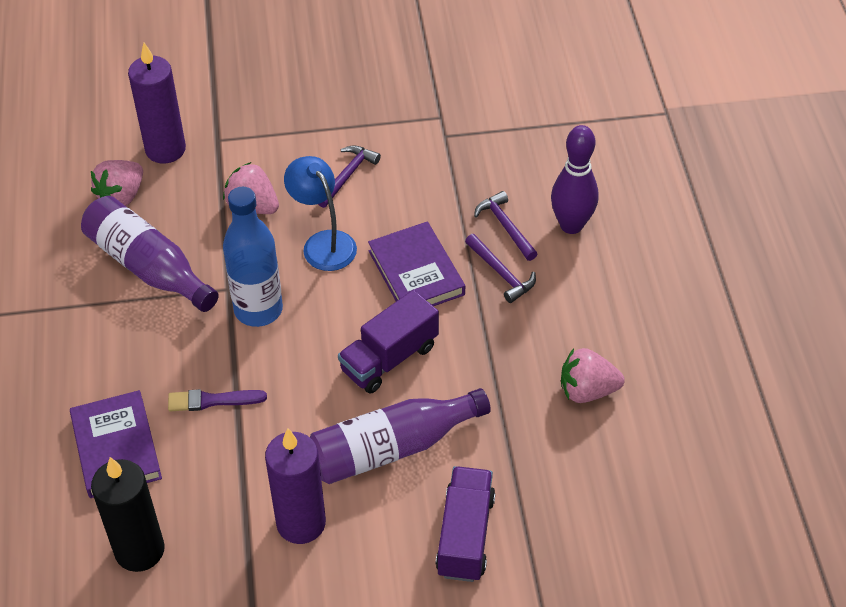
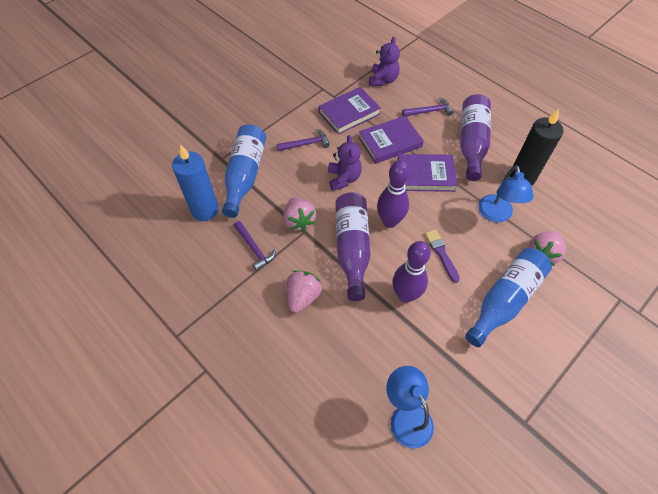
blue bottle: [223,187,283,327] = 1 -> [222,124,266,218] [465,248,552,347] = 2
blue candle: none = 0 -> [172,145,219,221] = 1
blue lamp: [284,156,357,271] = 1 -> [386,366,434,449] [479,165,533,222] = 2
purple book: [70,390,162,498] [368,222,465,306] = 2 -> [319,87,381,135] [359,116,424,164] [397,154,457,192] = 3
purple bowling pin: [551,125,599,234] = 1 -> [377,160,410,228] [392,241,431,303] = 2
purple candle: [128,43,186,163] [265,429,326,544] = 2 -> none = 0
purple teddy bear: none = 0 -> [328,135,362,191] [369,37,400,86] = 2
purple truck: [338,290,439,394] [436,466,495,582] = 2 -> none = 0

